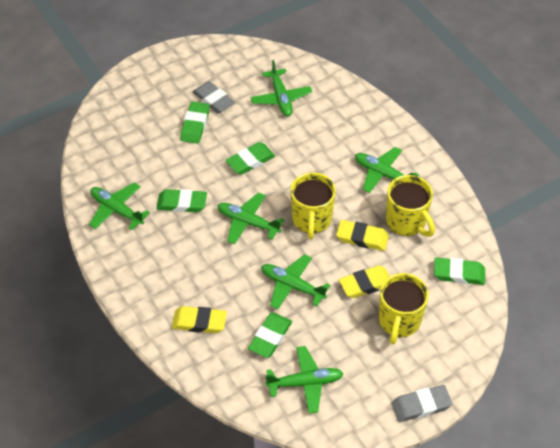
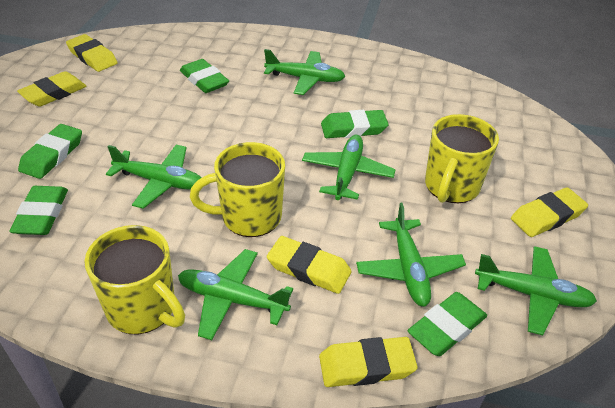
grey eraser: [193,81,235,113] [392,385,452,422] = 2 -> none = 0
yellow eraser: [172,306,227,333] [336,220,389,251] [339,266,390,298] = 3 -> [17,71,87,107] [66,34,118,72] [267,236,352,294] [319,337,418,387] [511,187,588,237] = 5

